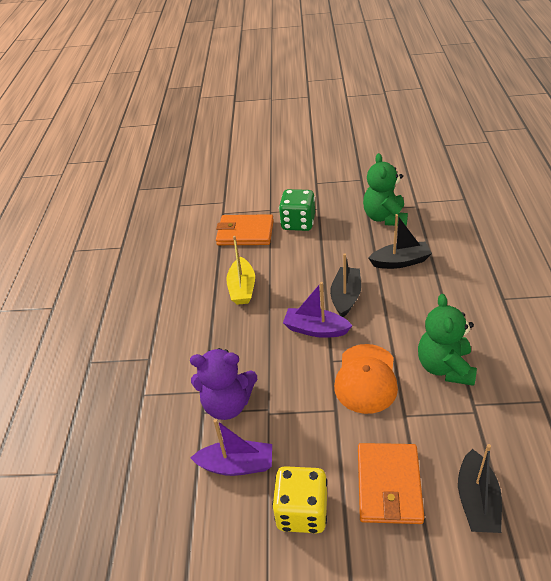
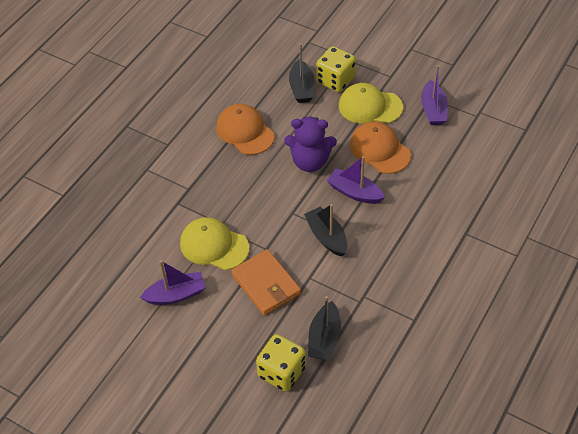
green dice: [279,189,315,231] = 1 -> none = 0
green teddy bear: [363,153,408,226] [418,294,477,386] = 2 -> none = 0
orange cap: [334,344,398,414] = 1 -> [217,104,275,155] [350,121,411,174] = 2
orange wallet: [216,214,274,245] [358,443,425,524] = 2 -> [231,249,301,316] = 1
purple boat: [190,419,272,476] [283,282,352,338] = 2 -> [140,260,206,305] [327,156,385,204] [421,65,448,125] = 3
yellow boat: [226,236,255,305] = 1 -> none = 0
yellow cap: none = 0 -> [180,217,249,270] [339,83,403,124] = 2
yellow dice: [272,466,327,533] = 1 -> [256,334,306,392] [316,46,356,92] = 2

